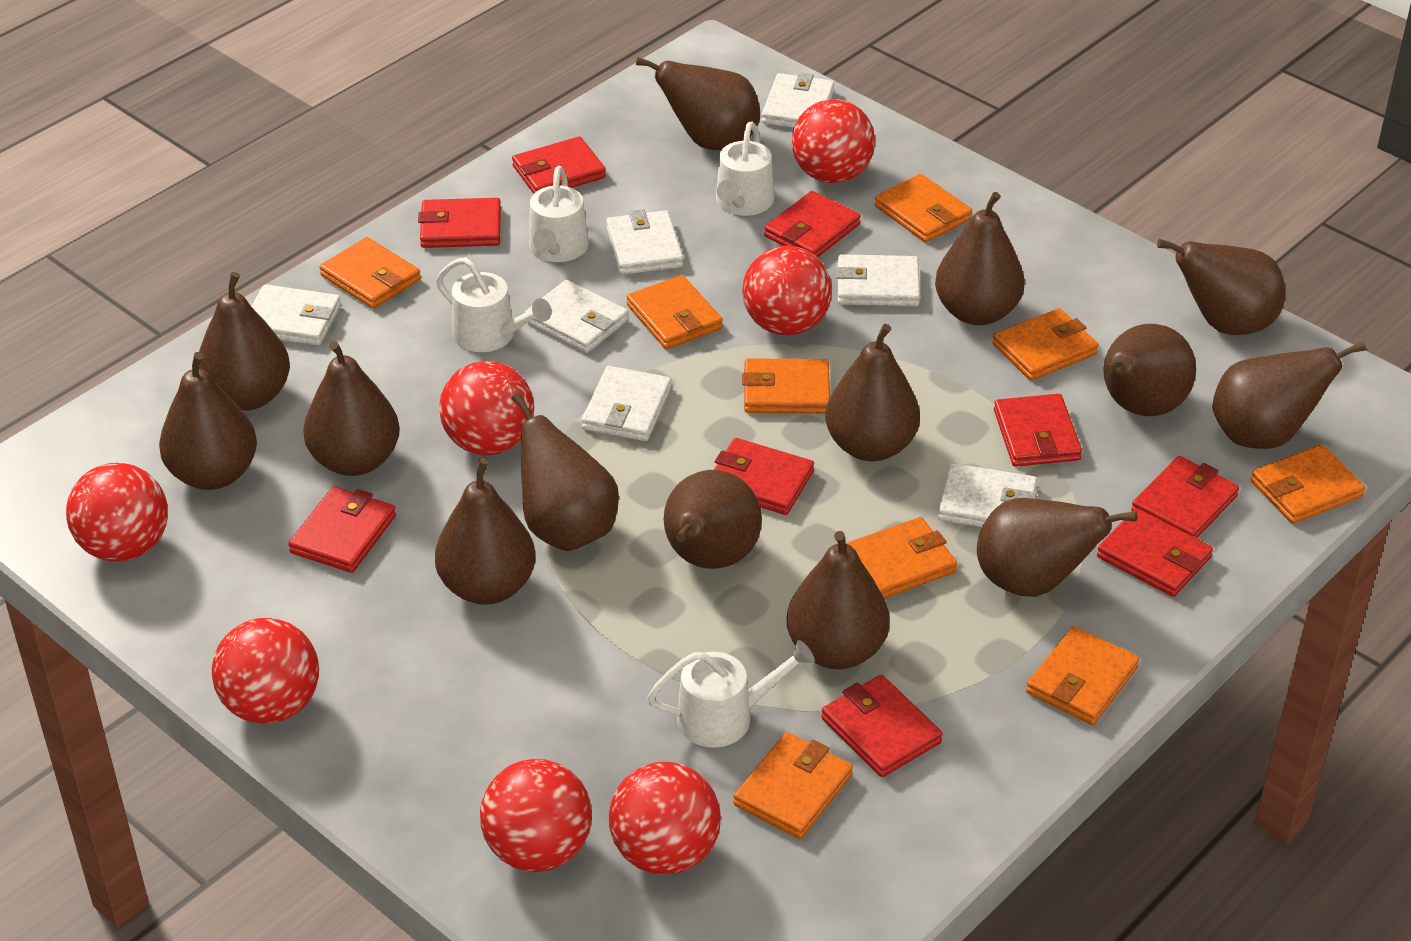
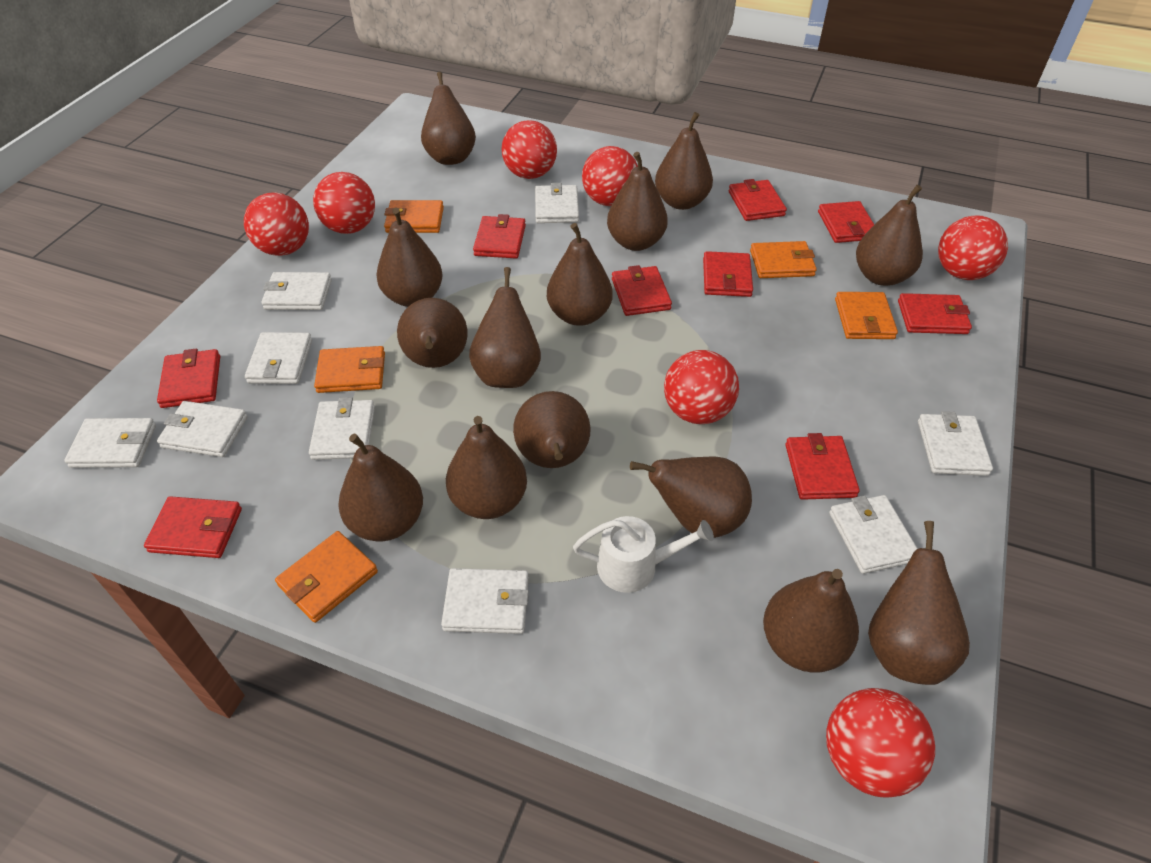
orange wallet: [320,237,421,309] [627,275,723,349] [733,732,853,839] [742,358,830,414] [845,517,957,599] [875,174,972,242] [993,308,1099,381] [1026,626,1140,725] [1250,444,1365,524] = 9 -> [275,531,378,623] [314,346,385,393] [384,200,444,233] [750,241,817,278] [835,292,898,339] = 5
white wallet: [251,284,341,346] [525,280,628,353] [581,366,671,441] [606,209,683,275] [762,73,835,128] [836,254,920,306] [938,463,1037,527] = 7 -> [64,418,156,468] [157,401,248,457] [245,332,312,384] [261,272,332,310] [309,397,375,460] [441,568,529,634] [535,183,579,223] [829,495,918,574] [918,411,993,476] = 9
white watering can: [436,258,552,352] [529,166,589,262] [647,640,815,748] [716,121,774,216] = 4 -> [573,516,714,593] = 1

